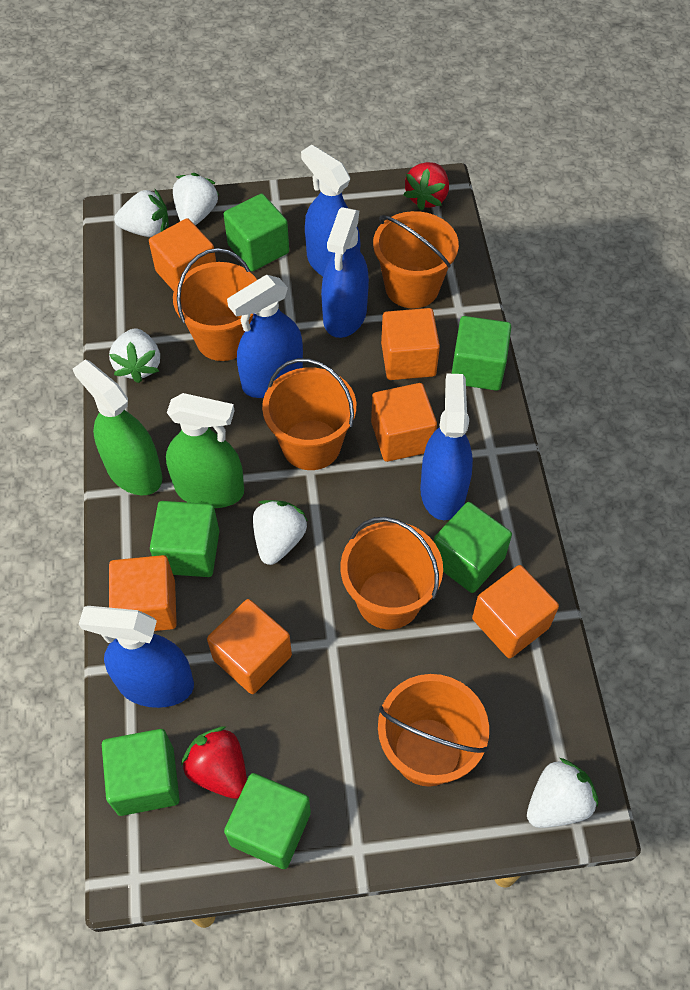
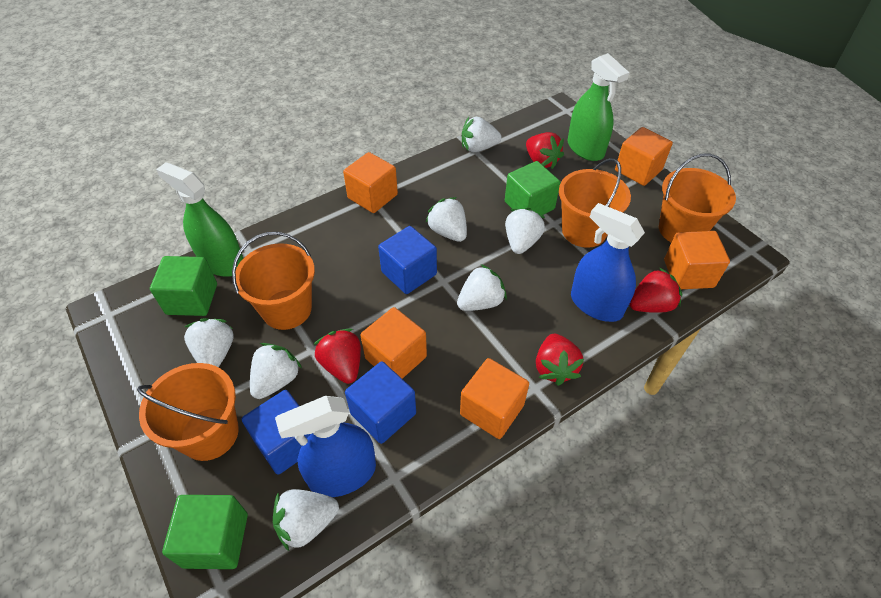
blue cube: none = 0 -> [242,390,310,475] [345,362,416,444] [378,226,437,294] = 3
blue spray bottle: [79,606,194,708] [227,275,303,398] [301,144,360,276] [321,207,369,338] [420,374,473,520] = 5 -> [275,396,376,497] [571,203,645,322] = 2
green cube: [102,729,180,816] [150,501,219,577] [223,194,289,271] [224,773,311,869] [433,502,512,593] [452,316,511,391] = 6 -> [150,256,217,316] [162,495,248,569] [505,161,560,215] = 3
orange bucket: [173,248,257,361] [262,358,356,470] [341,517,443,629] [373,211,459,308] [378,674,489,787] = 5 -> [137,363,239,461] [232,232,315,330] [559,158,631,248] [659,153,736,242] = 4
orange cube: [109,555,177,631] [149,218,216,291] [207,599,292,694] [371,383,437,462] [381,308,440,380] [472,565,559,658] = 6 -> [343,152,398,213] [361,307,427,379] [460,358,529,439] [615,127,673,186] [664,231,730,289] = 5
red strawberry: [181,726,247,799] [403,162,449,211] = 2 -> [313,329,361,384] [526,132,564,169] [536,334,584,386] [629,267,682,313] = 4
white strawberry: [109,328,160,383] [114,189,169,237] [173,173,219,225] [253,500,308,565] [527,758,598,828] = 5 -> [184,318,234,367] [250,343,302,399] [273,489,339,551] [425,197,467,242] [457,264,507,311] [462,117,502,152] [505,207,545,254] = 7

